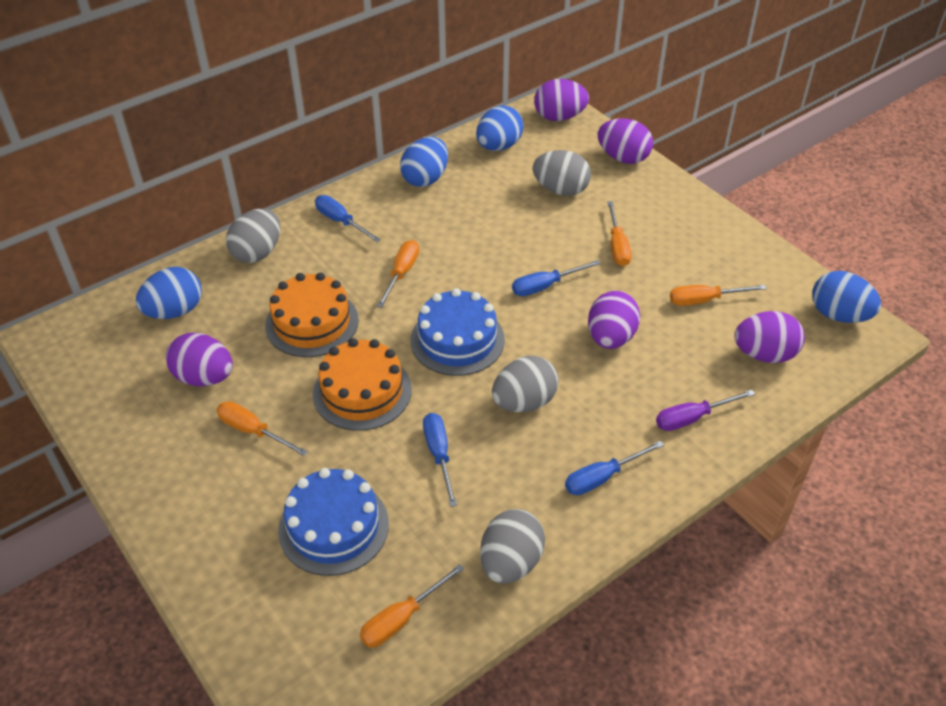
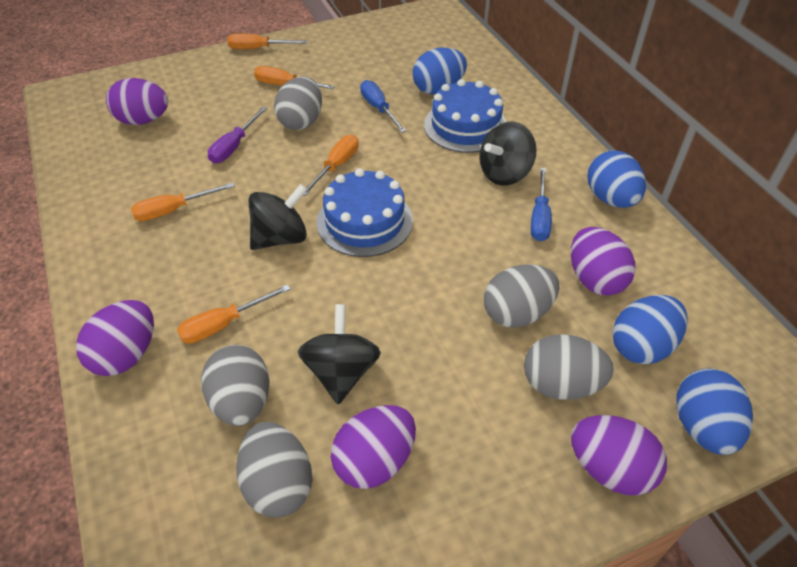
black spinning top: none = 0 -> [249,184,307,250] [298,304,381,404] [479,121,537,185] = 3
blue screwdriver: [315,195,381,242] [423,413,457,507] [512,260,601,296] [565,441,664,495] = 4 -> [360,80,406,133] [531,168,552,241] = 2
grey egg: [226,209,280,263] [480,509,545,584] [492,356,559,412] [533,150,591,196] = 4 -> [201,345,270,426] [236,422,312,517] [274,76,322,130] [484,264,559,328] [524,334,614,400] = 5
orange cake: [265,273,359,357] [313,338,412,431] = 2 -> none = 0

